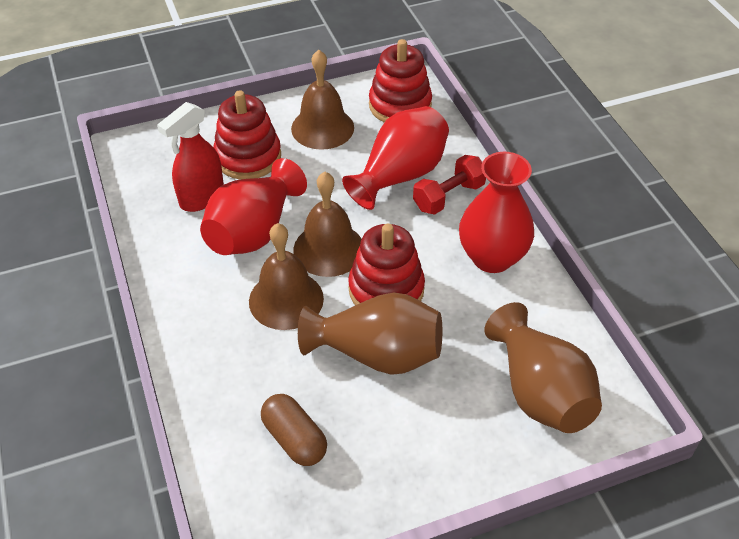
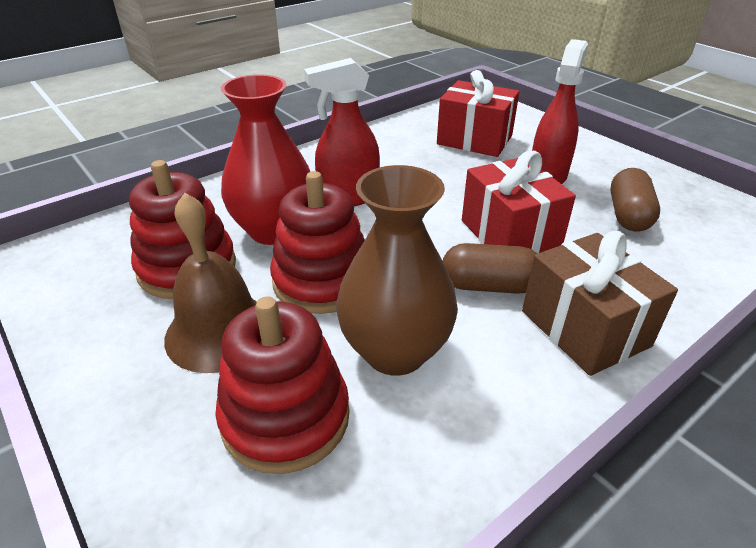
brown bell: [249,223,324,330] [291,50,354,150] [293,172,362,277] = 3 -> [164,193,257,373] = 1
brown capsule: [261,394,327,466] = 1 -> [443,243,537,294] [610,168,660,231] = 2
brown gift: none = 0 -> [522,231,678,376] = 1
brown vase: [298,292,442,375] [485,302,602,433] = 2 -> [336,165,458,376] = 1
red dumbbell: [413,155,486,214] = 1 -> none = 0
red gift: none = 0 -> [437,70,519,157] [462,151,576,254] = 2
red spray bottle: [157,102,224,212] = 1 -> [304,58,380,206] [532,39,588,184] = 2
red vase: [200,158,307,255] [342,106,449,210] [459,152,534,273] = 3 -> [221,74,310,245] = 1

